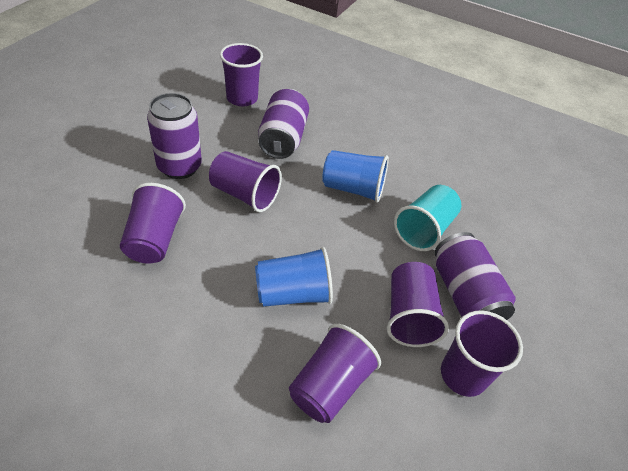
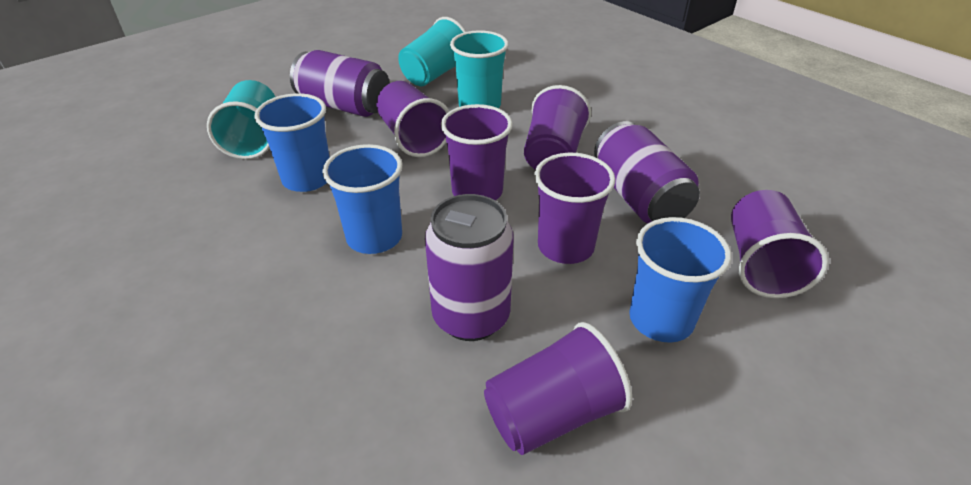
blue cup: [255,247,333,307] [322,150,389,203] = 2 -> [254,93,330,192] [322,144,402,254] [629,217,731,343] = 3
turquoise cup: [394,185,461,251] = 1 -> [207,80,275,159] [398,17,466,86] [450,30,509,108] = 3

